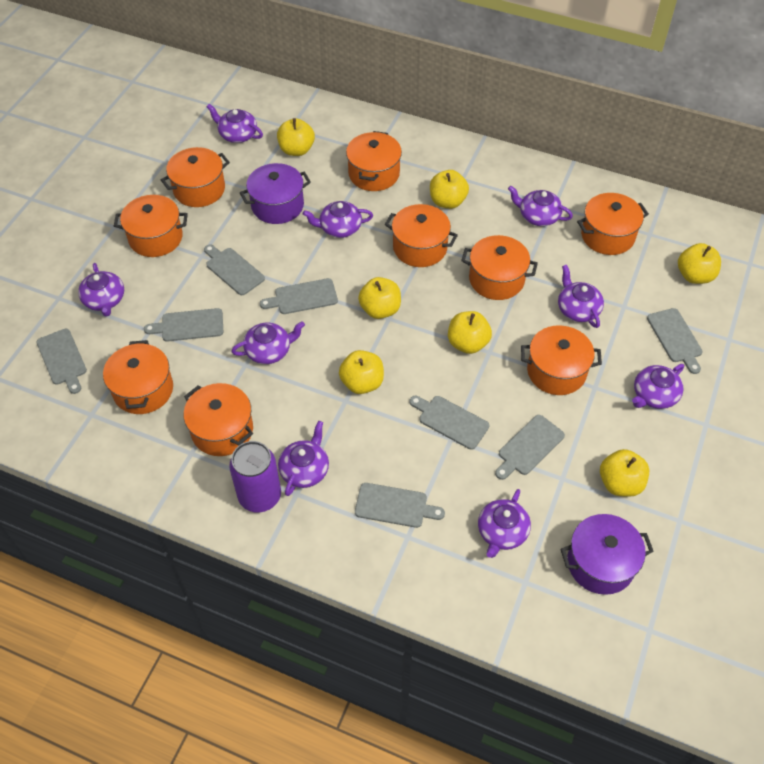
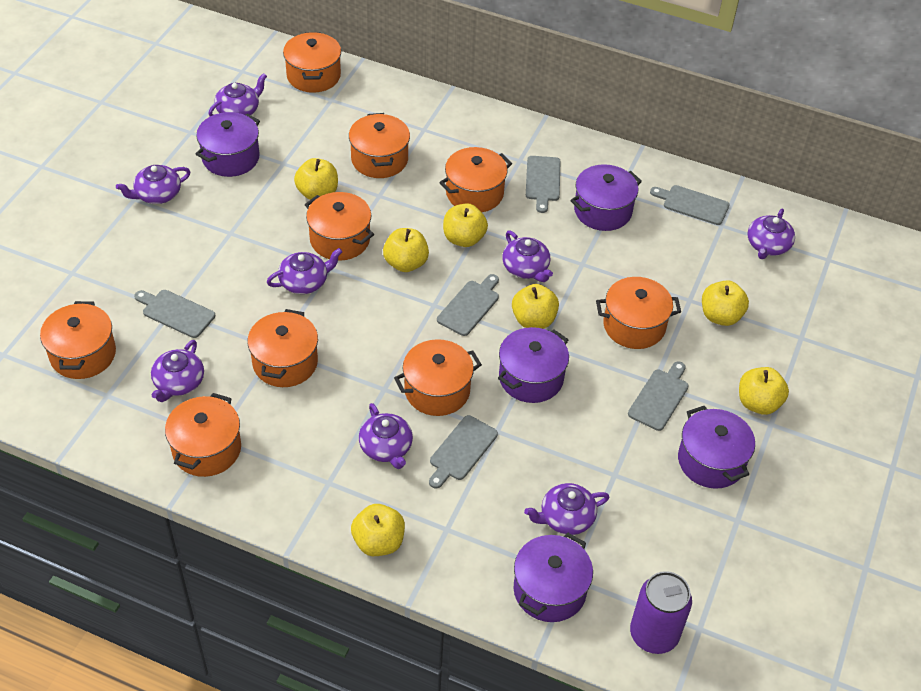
grey cutting board: [36,329,87,394] [144,308,223,342] [204,245,265,295] [260,278,338,314] [355,483,445,528] [410,396,489,450] [495,415,565,480] [647,308,703,374] = 8 -> [134,290,215,338] [429,415,498,488] [437,274,499,336] [526,156,561,213] [628,361,689,431] [650,185,729,225] = 6
purple pot: [240,163,311,224] [560,514,654,595] = 2 -> [196,112,260,177] [498,327,569,403] [513,533,593,622] [570,164,642,231] [678,406,755,489] = 5
purple teapot: [78,263,124,317] [207,104,263,143] [231,321,305,364] [278,421,329,496] [303,201,373,238] [478,489,531,558] [508,186,573,226] [558,265,604,328] [632,364,684,409] = 9 -> [116,165,191,204] [151,340,204,402] [208,73,267,116] [267,248,342,294] [359,403,413,469] [502,231,553,282] [524,483,610,535] [748,209,795,259] = 8

